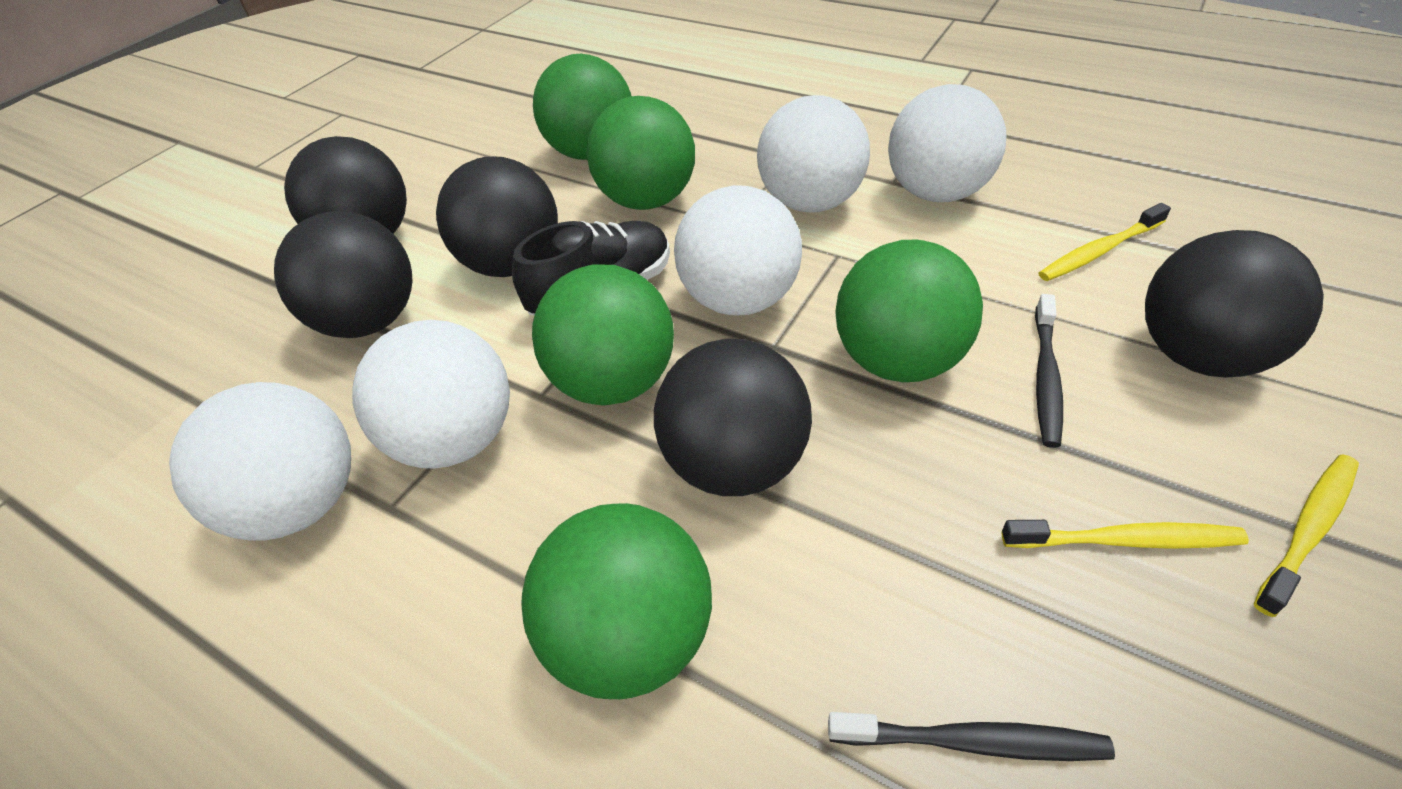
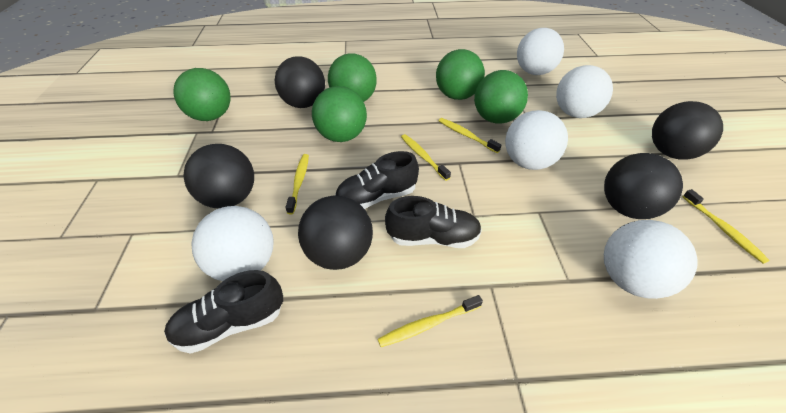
black shoe: [512,221,670,316] = 1 -> [164,270,283,354] [335,151,419,209] [385,196,482,248] = 3
black toothbrush: [828,712,1115,761] [1035,294,1063,448] = 2 -> none = 0
yellow toothbrush: [1002,520,1249,549] [1038,203,1171,281] [1254,454,1359,617] = 3 -> [285,154,309,214] [378,295,483,347] [401,134,451,181] [439,118,501,153] [683,189,770,264] = 5

